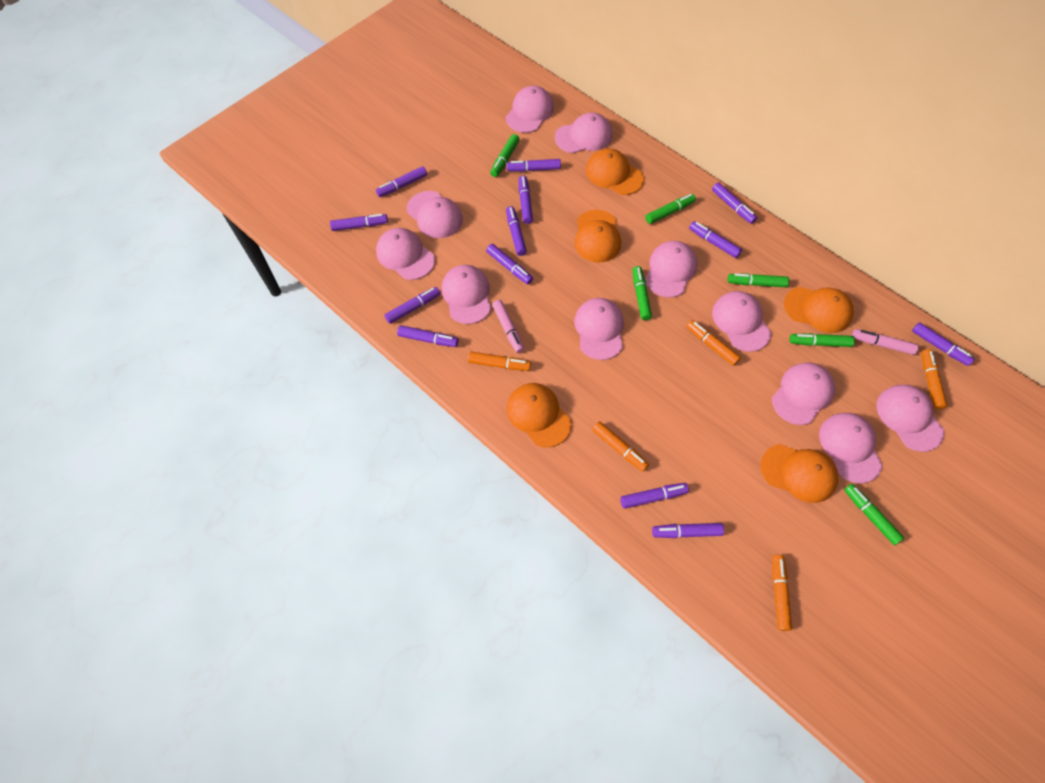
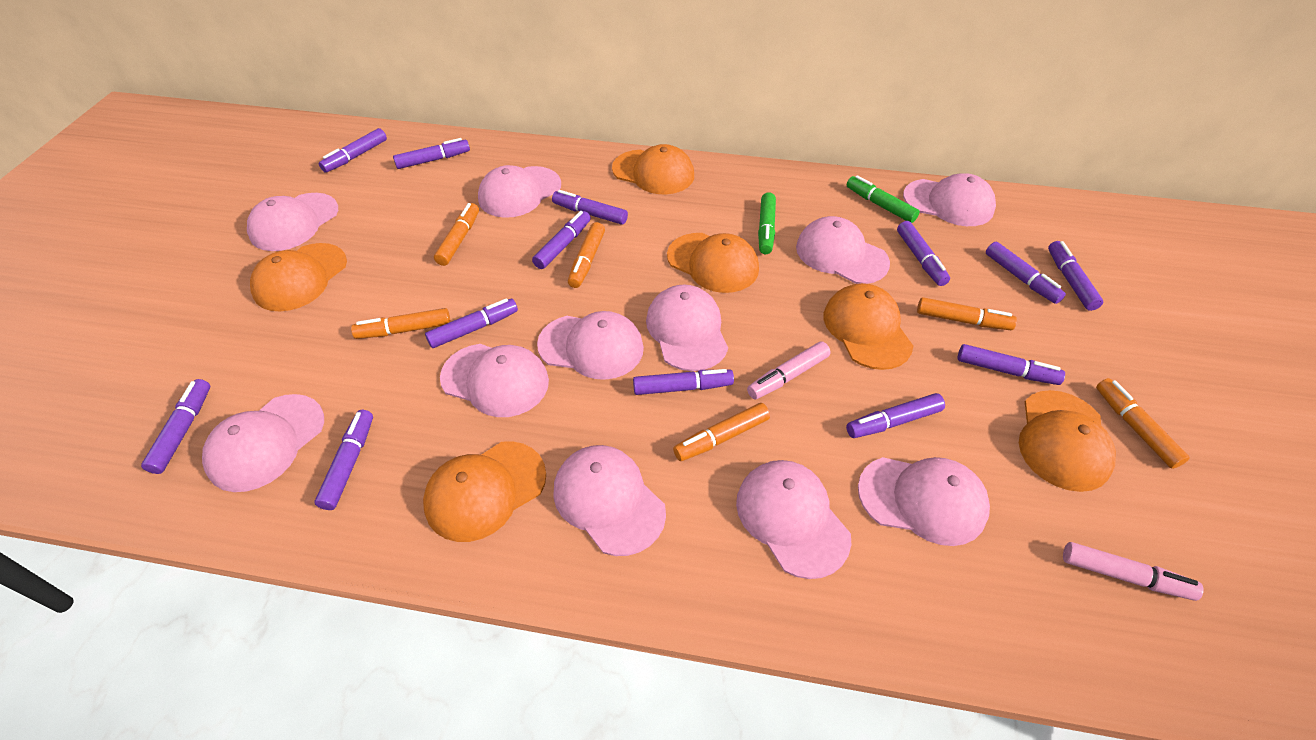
green marker: [490,134,520,177] [633,266,652,320] [645,194,696,224] [728,273,789,287] [789,333,855,347] [844,484,904,545] = 6 -> [758,192,776,254] [847,175,920,223] = 2
orange cap: [507,383,572,447] [574,210,621,263] [586,149,644,195] [761,444,838,503] [784,287,854,333] = 5 -> [250,243,347,311] [423,441,546,542] [612,144,694,194] [667,233,759,293] [823,283,913,370] [1019,390,1116,492] = 6
orange marker: [468,352,531,371] [592,421,649,472] [687,320,741,366] [772,555,792,631] [921,349,947,409] = 5 -> [351,308,450,339] [434,203,479,266] [568,222,605,288] [673,403,770,461] [917,297,1017,330] [1096,378,1190,469] = 6

